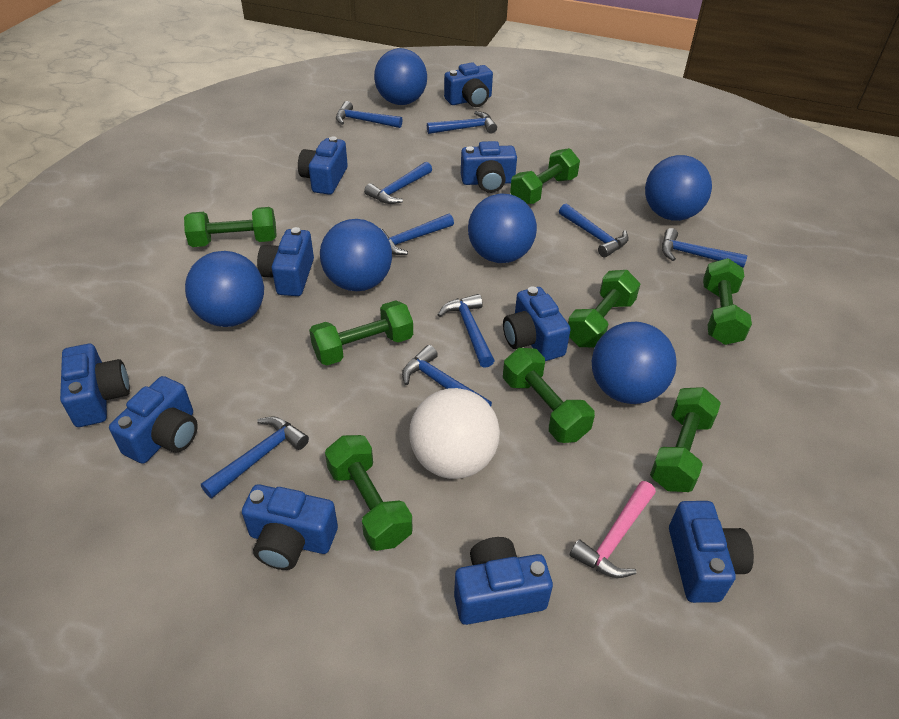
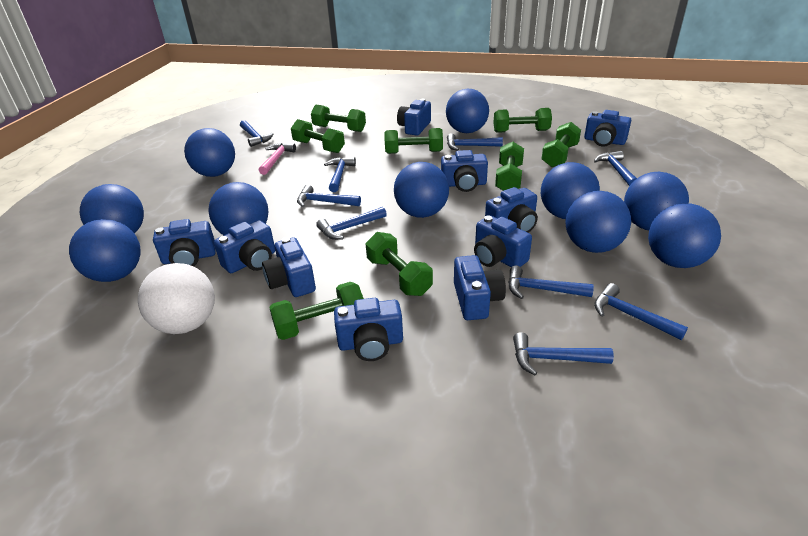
blue ball: [185,251,264,327] [320,219,392,291] [374,48,427,105] [468,194,537,263] [592,322,676,404] [645,155,712,221] = 6 -> [69,219,141,282] [80,184,144,233] [184,128,235,177] [208,182,268,235] [394,162,449,218] [446,89,489,133] [541,162,600,219] [565,191,631,253] [624,172,689,230] [648,203,721,268] = 10

